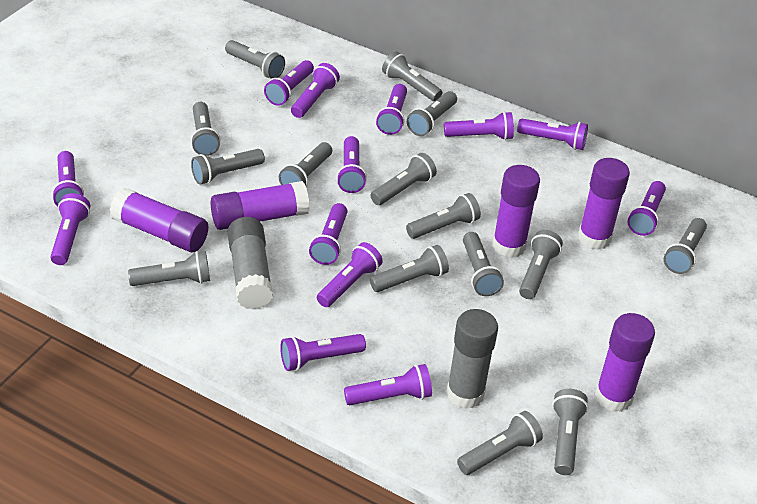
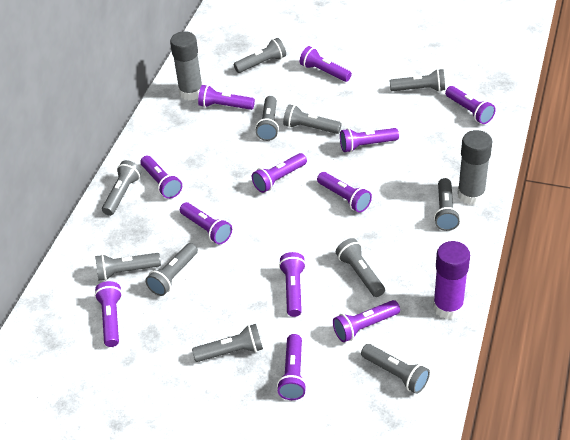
grey flashlight: [128,251,210,286] [191,102,220,156] [191,149,265,185] [225,40,285,79] [279,142,332,187] [370,245,449,292] [371,153,437,205] [382,52,442,102] [406,193,481,239] [407,91,457,136] [457,411,543,475] [463,232,504,296] [519,230,563,299] [552,389,588,475] [664,218,707,274] = 15 -> [95,253,161,281] [102,160,142,216] [145,243,198,296] [192,324,263,362] [234,38,286,73] [255,96,279,141] [283,104,341,134] [336,238,385,297] [361,344,430,394] [389,69,445,92] [434,178,460,231] = 11
purple flashlight: [50,193,90,265] [52,151,84,206] [264,60,314,106] [280,334,366,371] [291,63,340,118] [309,203,348,265] [317,242,382,307] [336,136,367,193] [344,364,432,405] [376,84,407,135] [444,112,514,140] [517,119,588,150] [628,181,666,236] = 13 -> [94,281,122,347] [140,156,182,199] [180,202,232,244] [198,85,255,110] [252,153,307,193] [277,334,307,400] [279,252,306,317] [300,46,352,82] [317,172,372,213] [333,300,400,342] [340,128,399,152] [445,86,496,124] = 12
purple glue stick: [110,188,208,252] [211,181,310,230] [492,165,540,258] [578,158,630,250] [595,313,655,412] = 5 -> [433,241,470,319] = 1

